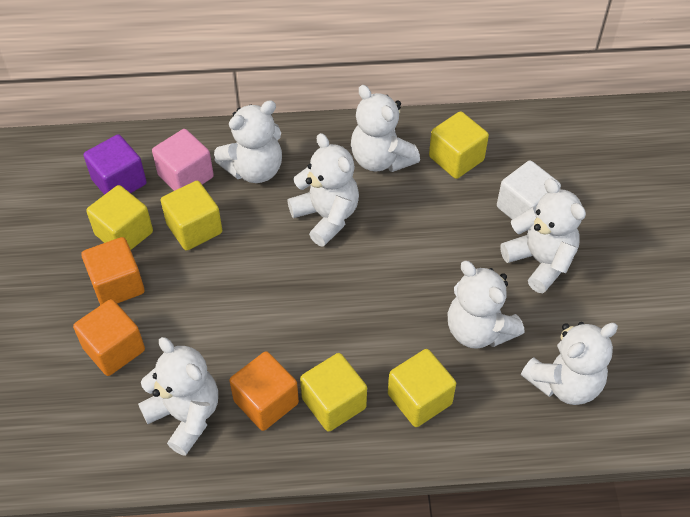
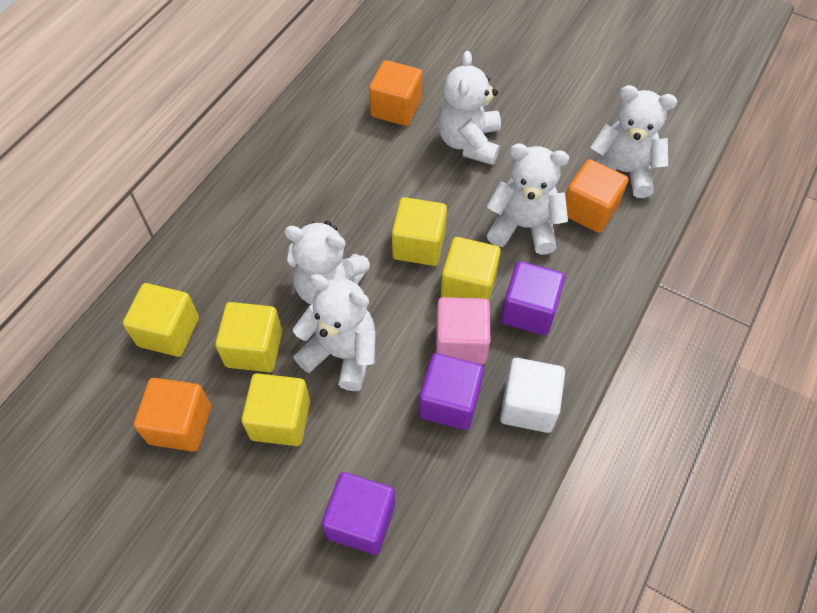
purple cube: [84,134,147,195] = 1 -> [322,472,395,555] [419,353,484,430] [501,261,565,335] = 3
white teddy bear: [138,337,218,456] [214,100,282,183] [287,133,359,247] [351,85,420,172] [448,261,524,349] [500,178,586,293] [521,322,618,405] = 7 -> [284,221,370,305] [293,274,375,391] [437,51,501,165] [487,144,569,255] [590,85,677,198] = 5

